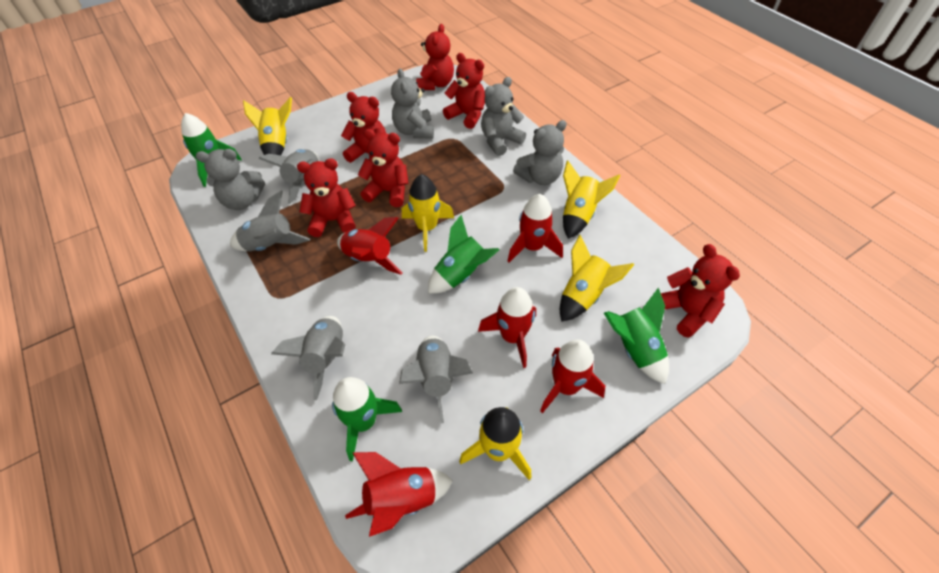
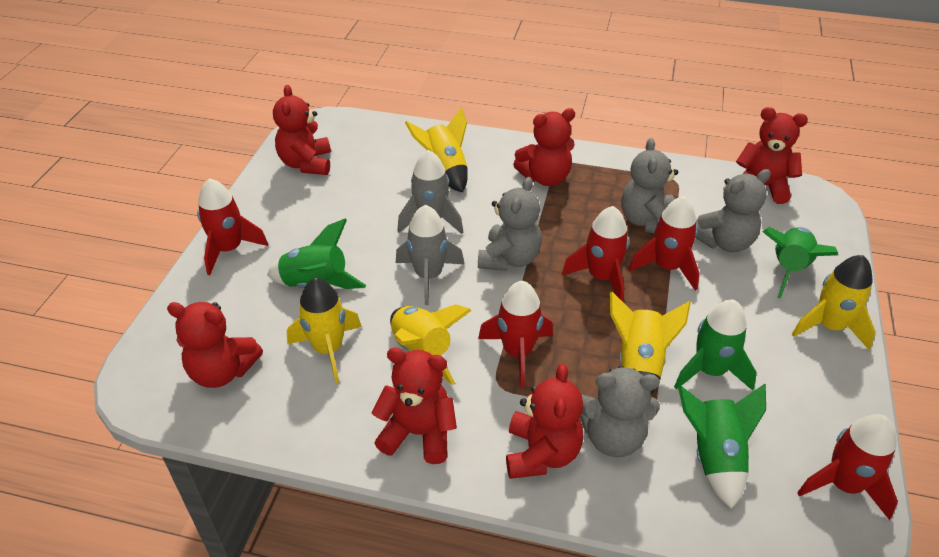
grey rocket: [230,191,310,252] [259,149,319,204] [271,316,345,400] [399,335,473,423] = 4 -> [396,205,464,305] [397,150,464,234] = 2

